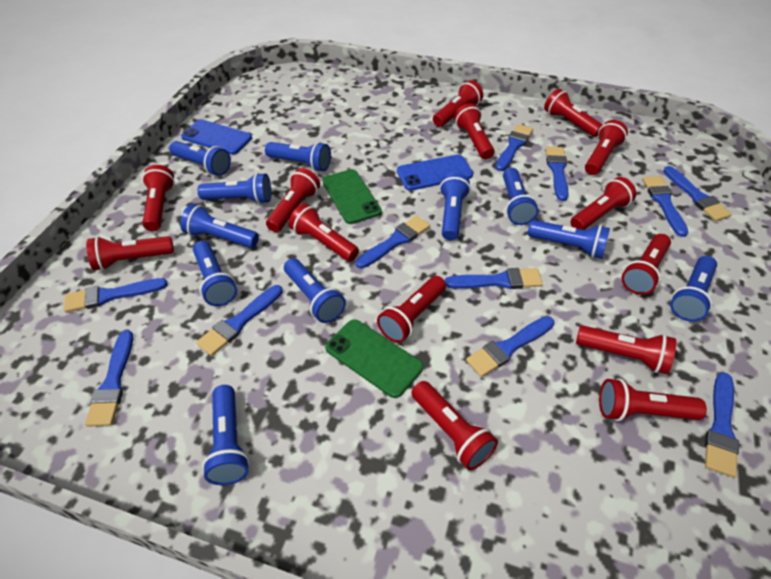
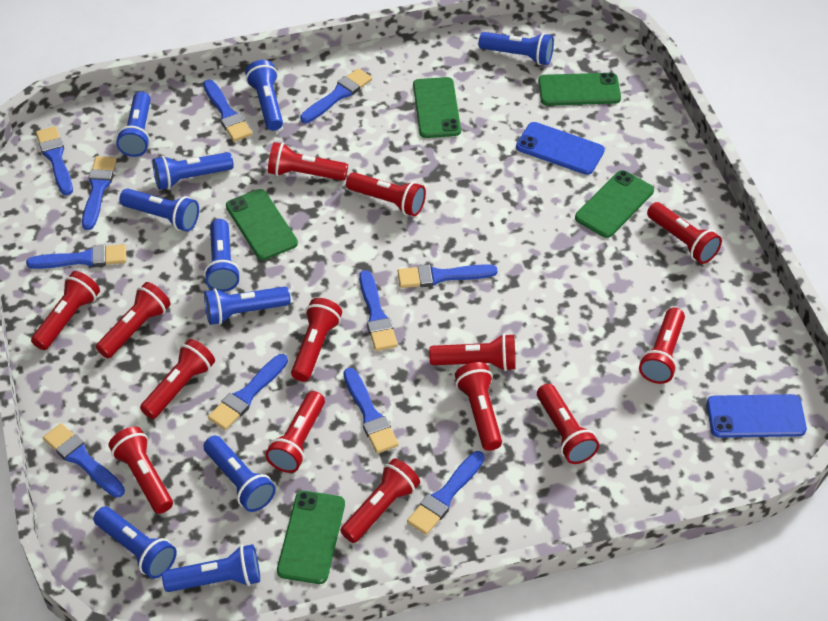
blue flashlight: [169,141,231,176] [180,204,259,248] [193,241,237,306] [198,173,271,204] [202,385,250,485] [265,142,331,171] [284,258,346,323] [440,172,471,240] [503,168,538,225] [528,220,610,259] [670,256,717,322] = 11 -> [93,507,177,579] [116,91,151,157] [119,189,199,231] [153,152,234,190] [162,544,260,592] [204,219,240,292] [204,286,291,325] [204,436,276,512] [245,60,283,131] [479,32,554,65] = 10
green phone: [322,169,382,224] [325,319,423,398] = 2 -> [226,189,298,260] [277,491,345,584] [413,77,461,138] [538,73,621,106] [575,170,654,238] = 5

